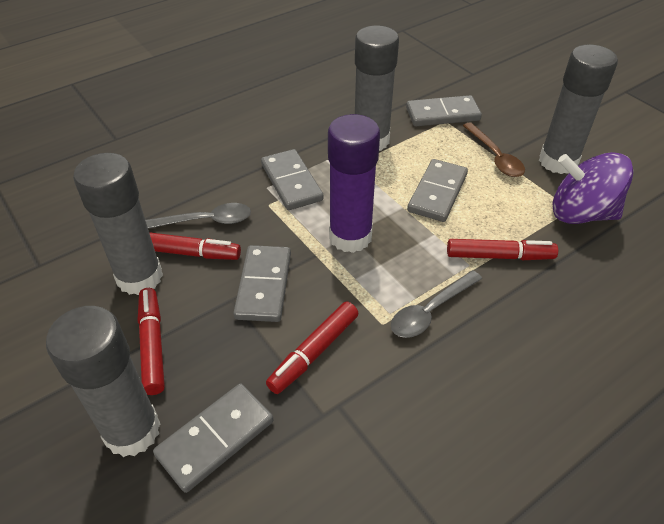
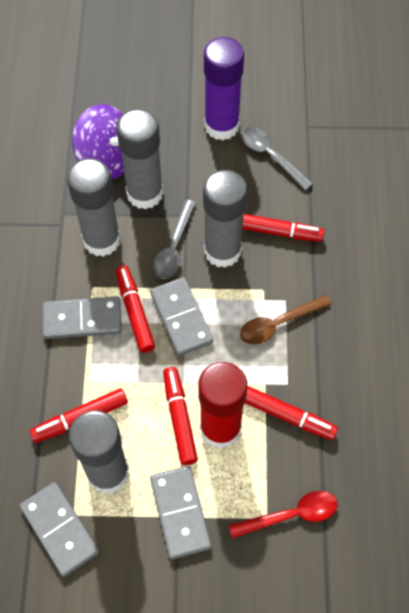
grey domino: [153,383,273,493] [233,245,291,322] [261,149,323,210] [406,95,482,126] [407,159,468,222] = 5 -> [20,482,99,577] [43,296,122,339] [150,277,213,356] [150,466,211,559] = 4
red glue stick: none = 0 -> [198,362,247,449] = 1
red marker: [138,288,165,395] [149,232,241,260] [266,302,358,394] [447,239,558,260] = 4 -> [30,388,128,443] [115,265,155,353] [163,367,198,465] [243,214,325,242] [245,386,338,440] = 5
red spoon: none = 0 -> [229,491,338,538] = 1

